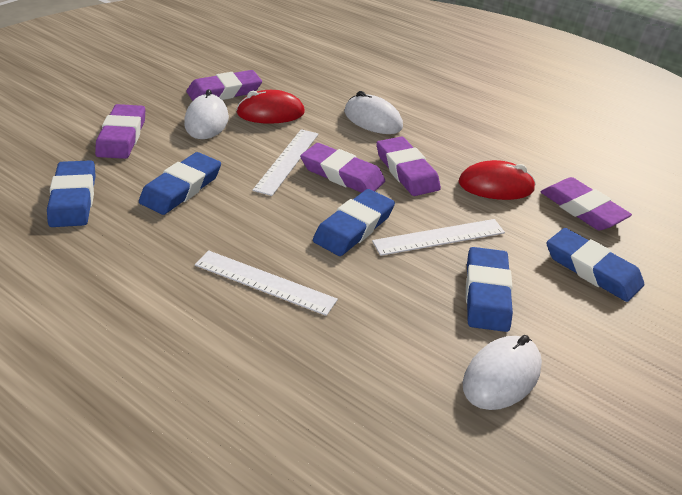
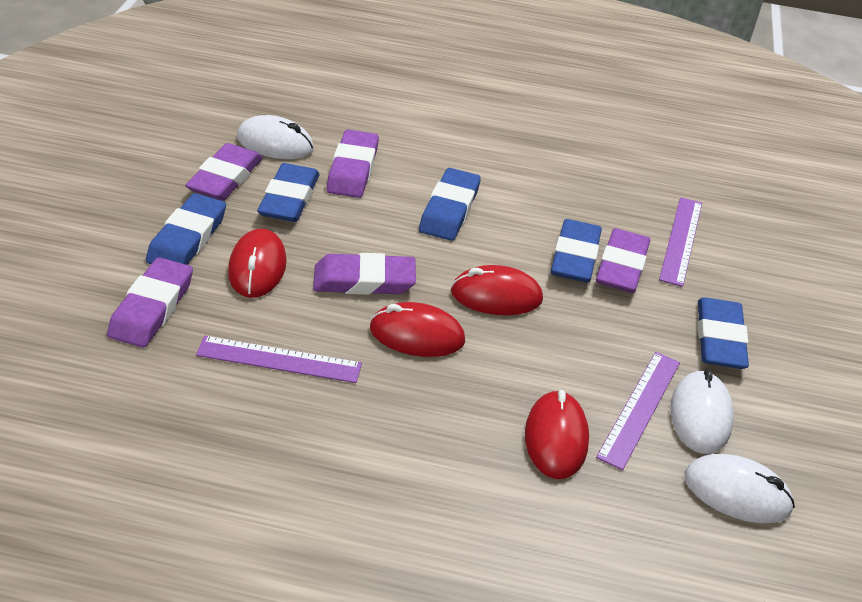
purple ruler: none = 0 -> [196,336,362,383] [596,352,680,470] [659,197,702,287] = 3
red mouse: [236,90,305,124] [458,160,536,200] = 2 -> [228,229,287,298] [370,302,465,357] [451,265,543,315] [525,390,589,479] = 4
white ruler: [195,250,338,316] [252,129,319,196] [372,219,505,256] = 3 -> none = 0

